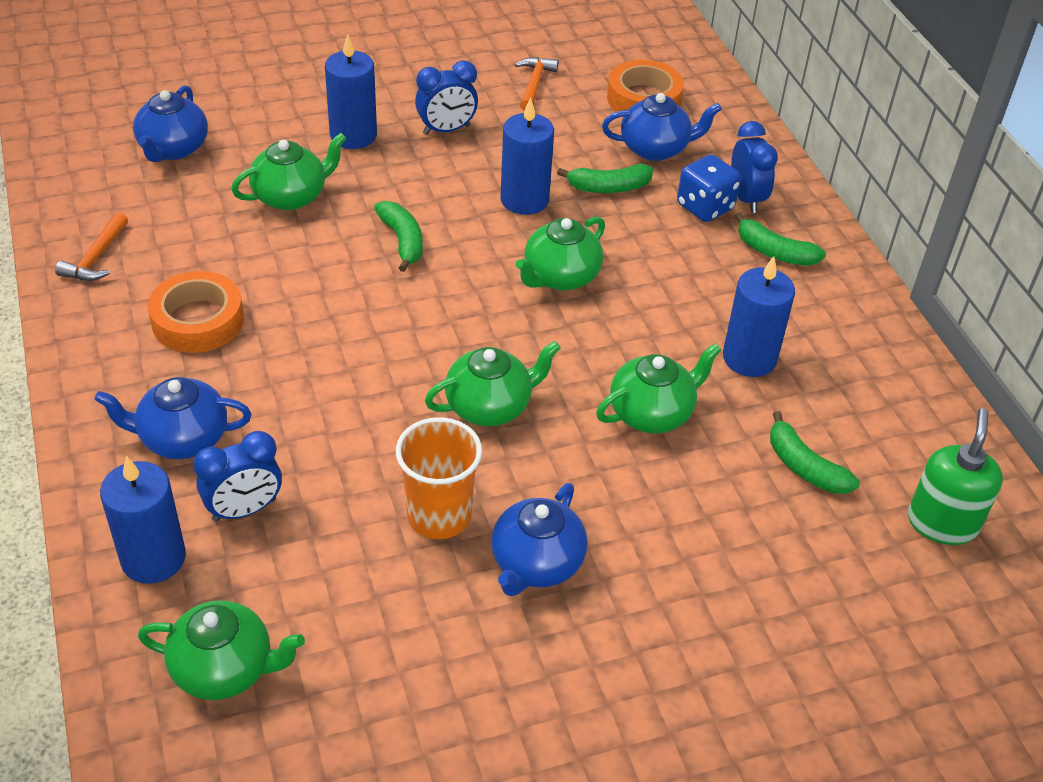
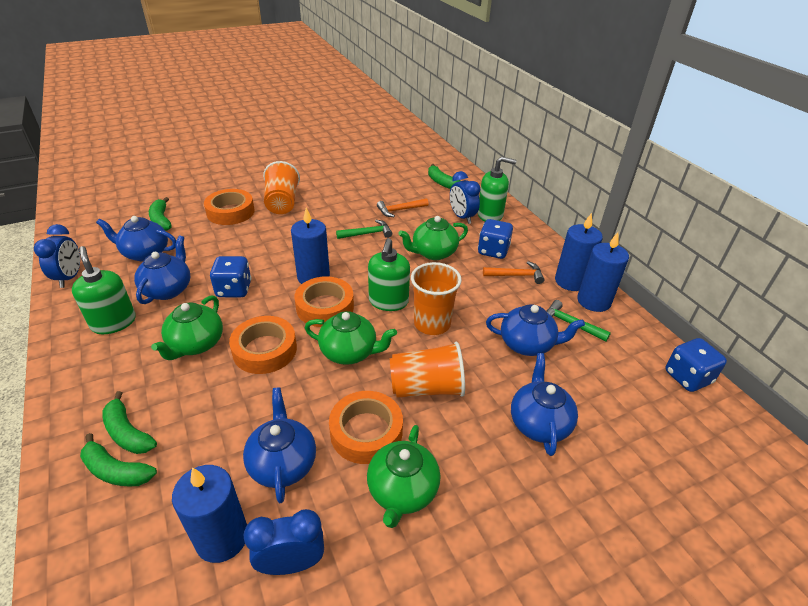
blue dice: [677,154,741,222] = 1 -> [210,256,252,297] [478,219,513,259] [665,338,727,392] = 3
blue teapot: [94,377,251,459] [133,85,208,162] [491,483,588,596] [602,93,722,161] = 4 -> [96,216,176,262] [134,236,190,304] [243,387,316,503] [486,304,585,356] [511,353,578,456] = 5
green hammer: none = 0 -> [336,220,392,239] [546,300,611,342] = 2
green soap dispenser: [908,408,1003,545] = 1 -> [72,246,136,334] [368,238,410,311] [478,156,517,221] = 3
green teapot: [138,601,305,700] [231,133,347,211] [425,341,561,426] [516,217,605,290] [596,343,721,433] = 5 -> [151,295,223,360] [305,311,397,365] [367,425,440,528] [398,216,468,260] = 4
orange cup: [396,417,482,539] = 1 -> [263,161,300,214] [390,342,465,398] [411,262,462,335] = 3
orange tape: [148,271,244,353] [607,60,684,112] = 2 -> [204,189,255,225] [229,316,297,374] [294,276,354,327] [329,391,403,464] = 4

